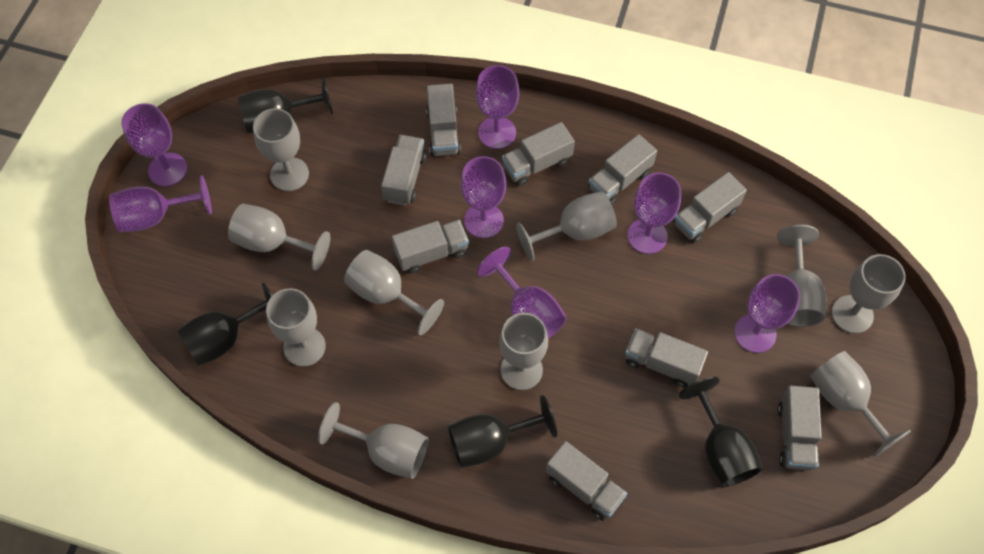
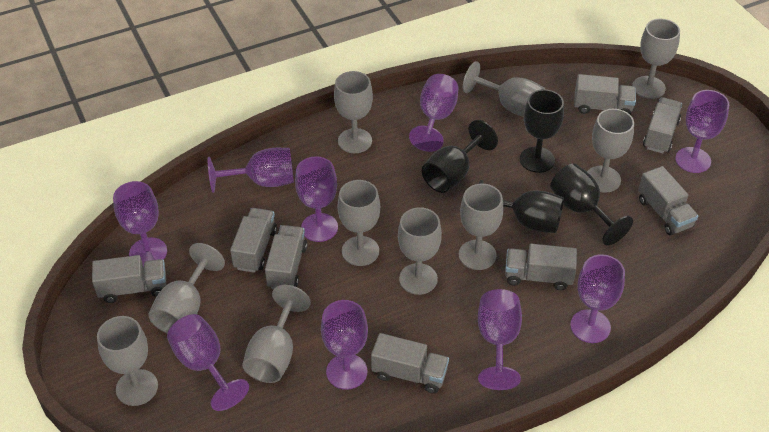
grey truck: [381,135,427,206] [392,220,469,274] [426,84,461,156] [502,122,575,186] [546,441,627,521] [588,134,657,204] [625,329,708,387] [673,172,747,243] [777,386,822,471] = 9 -> [92,255,166,303] [230,208,277,273] [265,225,307,289] [371,333,449,394] [505,244,577,291] [574,74,636,114] [638,166,698,236] [643,97,682,153] = 8
purple goblet: [109,175,212,233] [121,103,187,186] [461,156,506,238] [476,65,519,149] [477,247,567,339] [628,173,681,254] [734,274,800,353] = 7 -> [113,181,167,267] [167,314,249,411] [208,148,294,193] [295,156,338,242] [321,300,368,390] [409,74,459,152] [478,289,522,390] [570,254,625,343] [675,90,729,173] = 9

